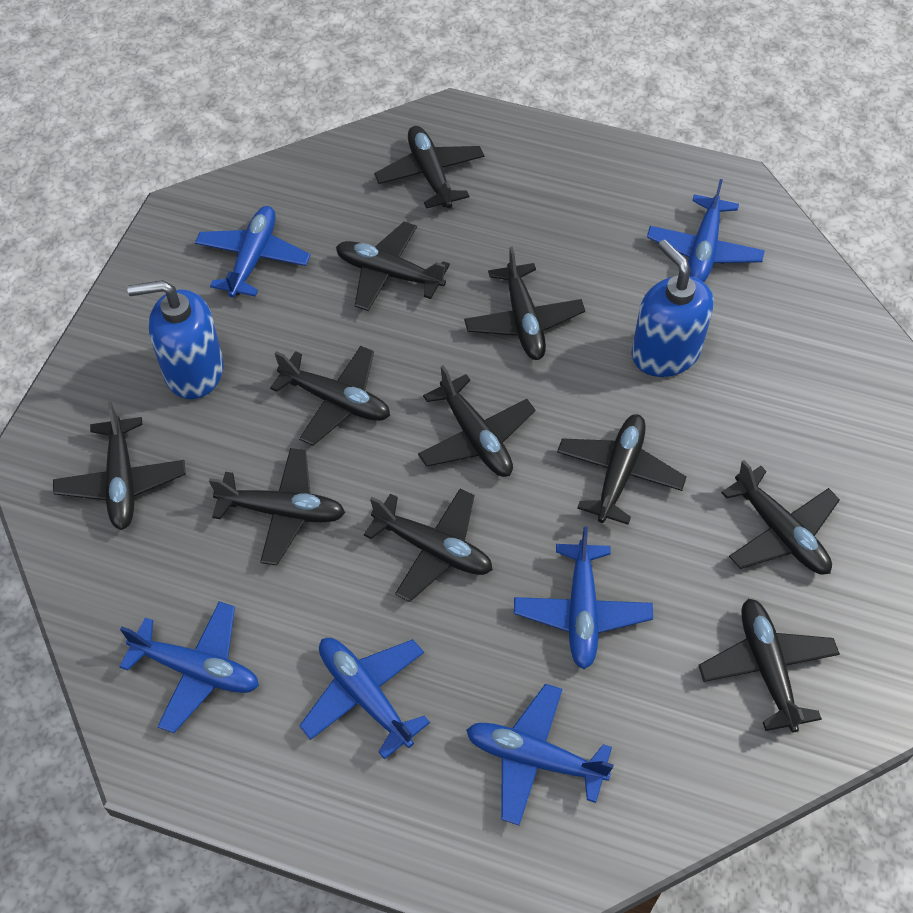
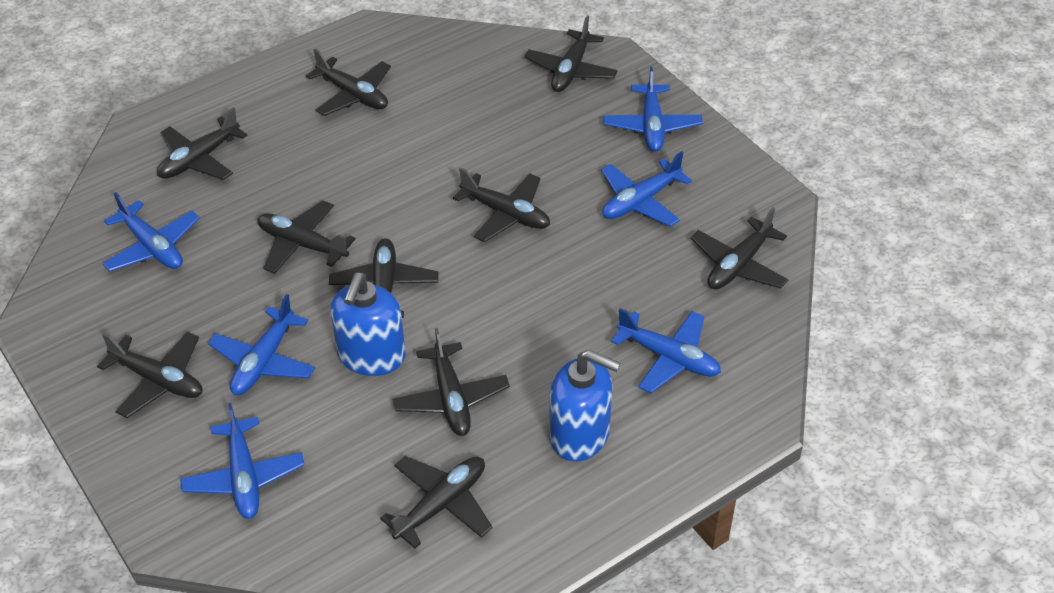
black plane: [53,401,186,530] [209,448,345,565] [270,346,390,446] [336,222,450,311] [364,489,493,602] [374,126,485,209] [418,365,535,477] [464,247,585,360] [557,414,686,525] [698,599,840,733] [721,460,840,575] = 11 -> [97,332,202,418] [157,107,248,180] [257,200,355,274] [306,49,391,116] [329,239,438,318] [380,456,493,549] [392,328,510,436] [453,168,550,242] [524,16,618,92] [691,208,789,289] = 10

